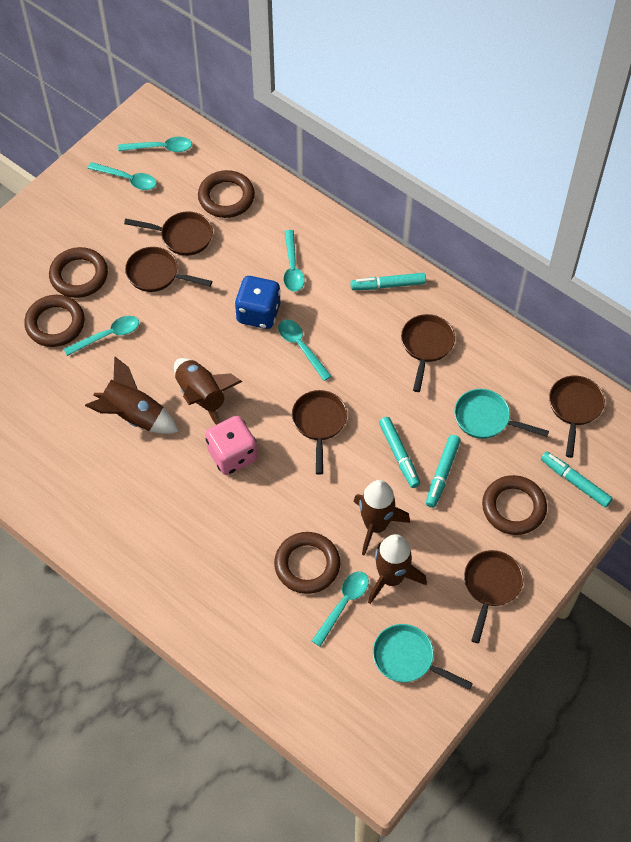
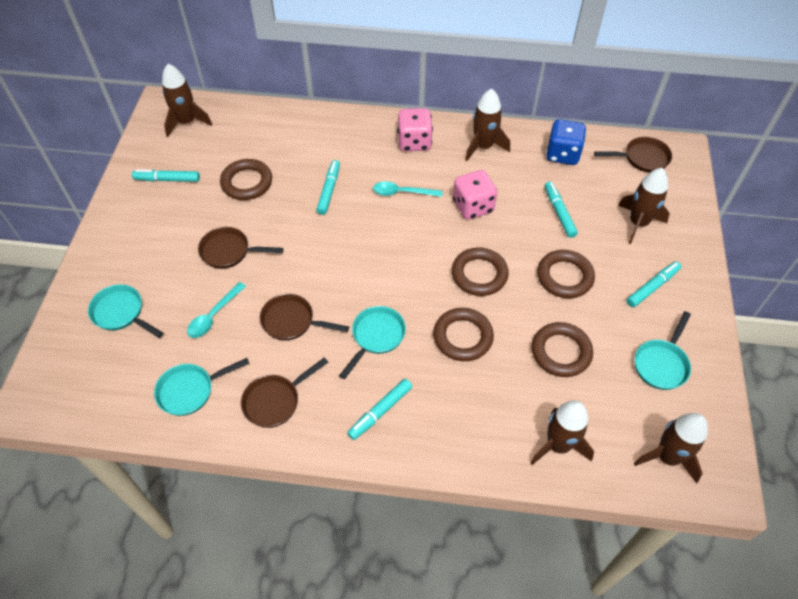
brown pan: [124,211,213,256] [125,247,212,292] [292,390,347,475] [401,314,455,392] [464,550,523,643] [549,375,605,458] = 6 -> [198,227,283,269] [241,357,328,428] [260,294,349,340] [594,137,672,172] = 4
brown rocket: [85,357,179,434] [174,358,242,425] [353,480,410,556] [368,534,427,604] = 4 -> [162,64,212,137] [465,88,510,161] [530,400,594,465] [618,168,670,244] [634,413,708,484] = 5
pink dice: [205,416,257,475] = 1 -> [397,108,433,151] [453,170,497,220] = 2
turquoise marker: [350,273,426,290] [379,417,420,488] [426,435,461,508] [541,452,613,508] = 4 -> [132,169,200,182] [317,160,340,215] [347,379,412,440] [545,182,578,238] [626,261,682,307] = 5
turquoise pan: [373,624,473,690] [454,389,549,439] = 2 -> [88,284,164,338] [154,358,249,416] [339,306,406,379] [635,311,691,390] = 4
turquoise spoon: [64,316,139,356] [88,162,157,190] [118,137,192,152] [278,320,332,381] [284,230,305,292] [312,571,369,647] = 6 -> [187,282,246,338] [373,181,442,197] = 2

